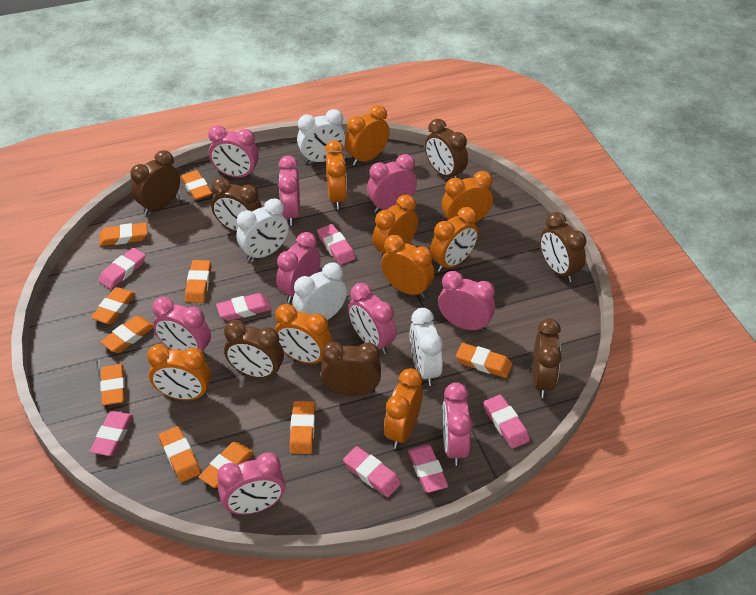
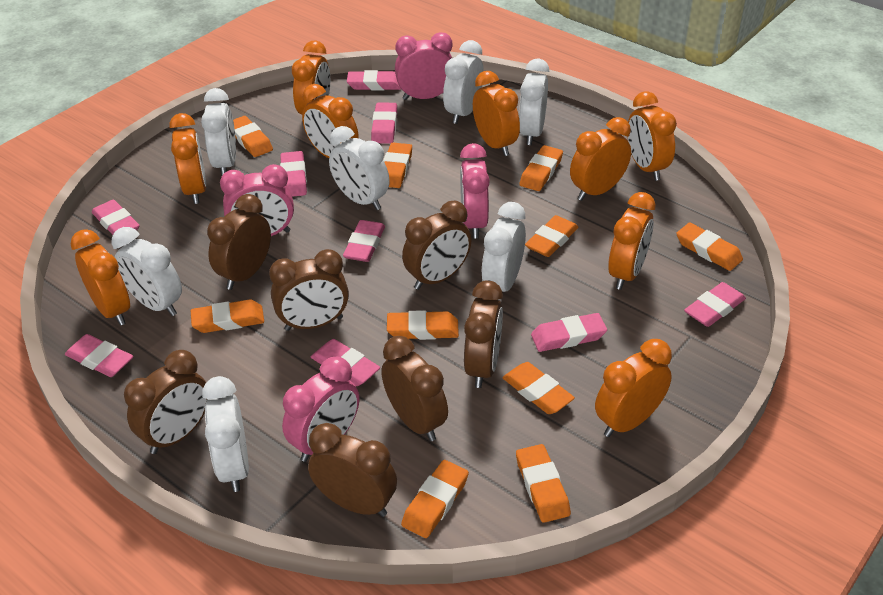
pink clock: [152,297,211,357] [208,125,259,178] [217,452,286,515] [276,232,321,303] [278,156,300,226] [348,283,397,354] [367,154,417,213] [438,271,495,332] [442,382,472,466] = 9 -> [220,164,294,236] [282,357,359,462] [395,32,452,100] [460,143,490,238] = 4
pink eraser: [90,411,133,456] [99,248,146,289] [216,293,271,321] [317,224,355,265] [343,446,401,497] [408,444,448,493] [484,395,530,448] = 7 -> [65,334,133,377] [92,200,140,235] [280,151,307,197] [311,339,380,386] [343,220,385,262] [347,70,401,91] [371,102,397,144] [531,313,607,352] [684,282,746,327] = 9
white clock: [236,199,289,261] [292,263,347,320] [297,109,346,164] [410,308,443,386] = 4 -> [111,227,182,316] [201,88,236,176] [202,376,249,492] [329,126,389,210] [443,40,484,124] [482,202,526,300] [519,58,549,145] = 7

